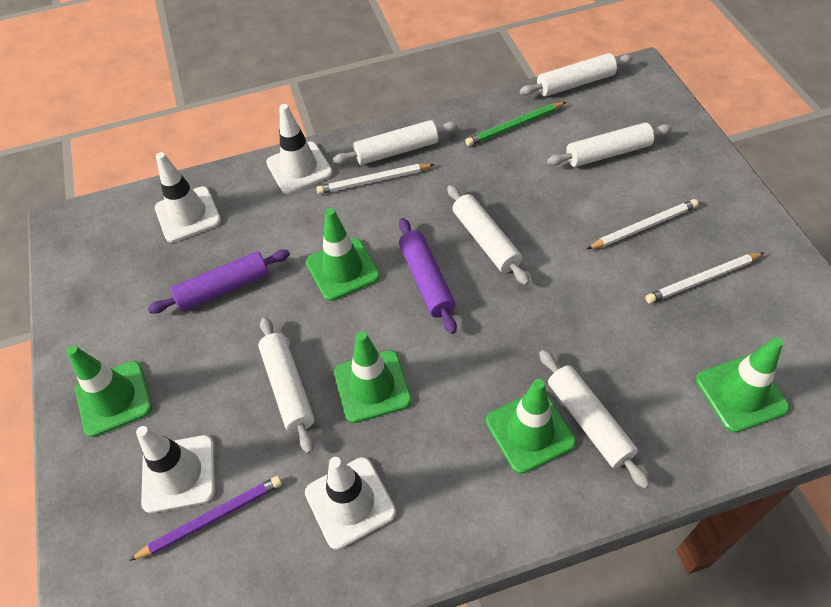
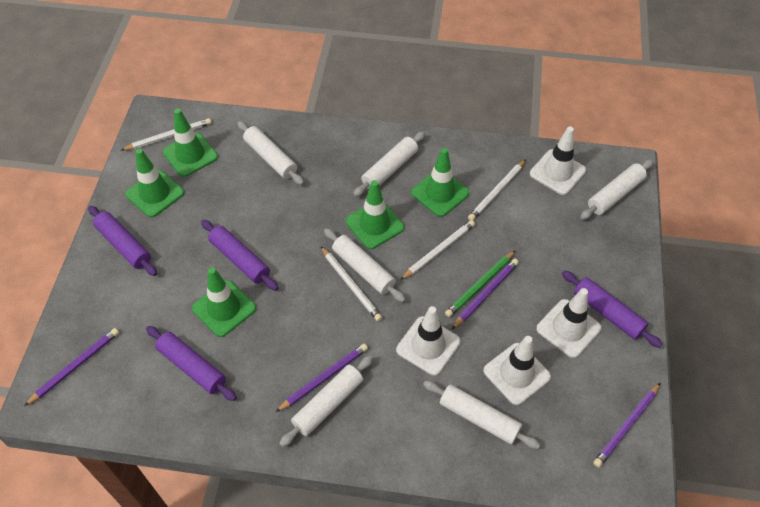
purple pencil: [129,476,282,561] = 1 -> [24,328,119,406] [276,344,368,412] [452,258,519,329] [593,383,660,467] = 4
purple rolling pin: [148,250,290,314] [399,218,457,334] = 2 -> [88,206,157,276] [146,326,237,401] [201,220,278,291] [562,270,662,348] = 4
white pencil: [316,164,435,194] [587,199,699,249] [645,252,764,304] = 3 -> [121,118,211,150] [321,246,382,321] [400,220,475,280] [468,159,526,220] = 4

